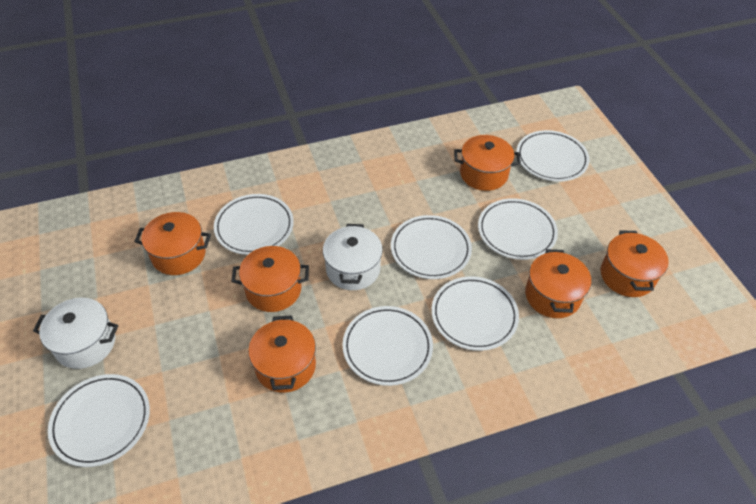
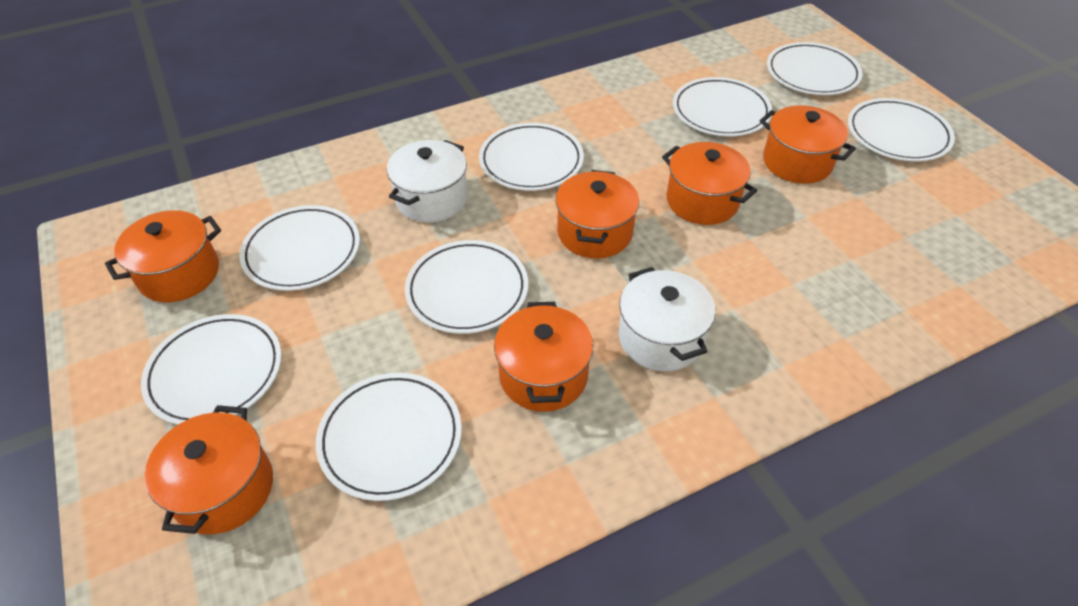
white plate: [48,374,150,467] [214,194,294,255] [343,306,433,386] [391,215,472,279] [431,276,519,351] [478,198,558,260] [517,130,590,181] = 7 -> [141,314,282,425] [239,205,360,291] [316,373,462,501] [405,240,528,334] [479,123,584,191] [673,77,772,136] [767,42,863,95] [848,98,955,162] = 8

